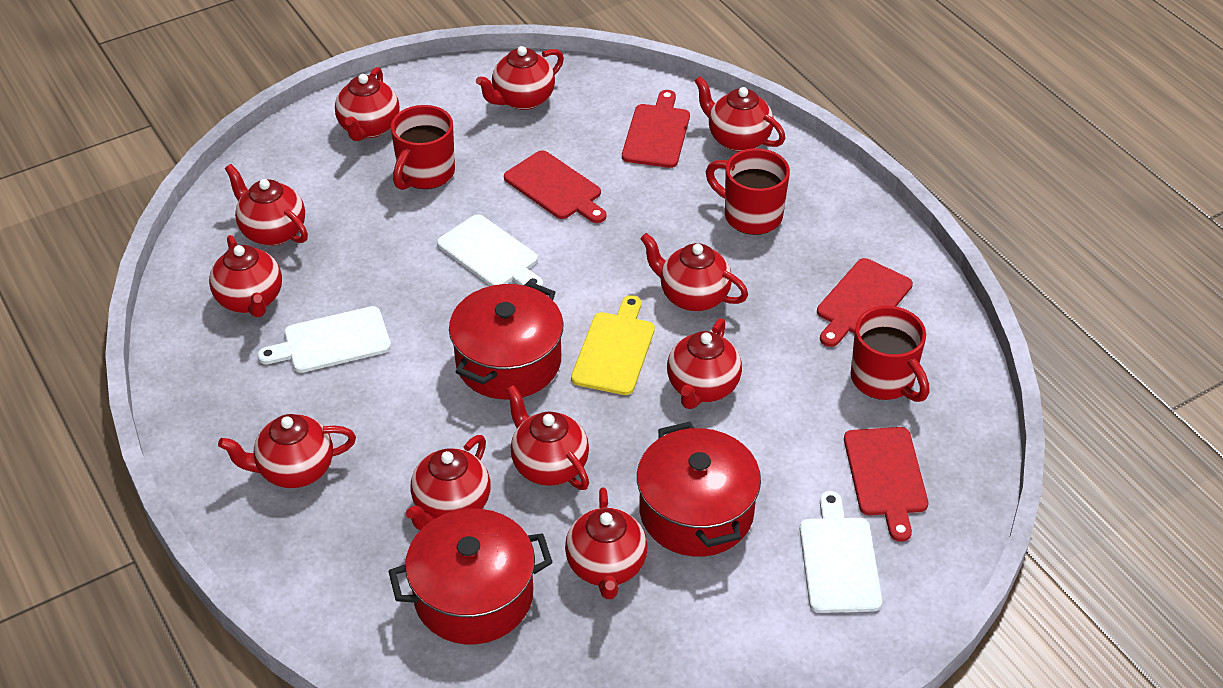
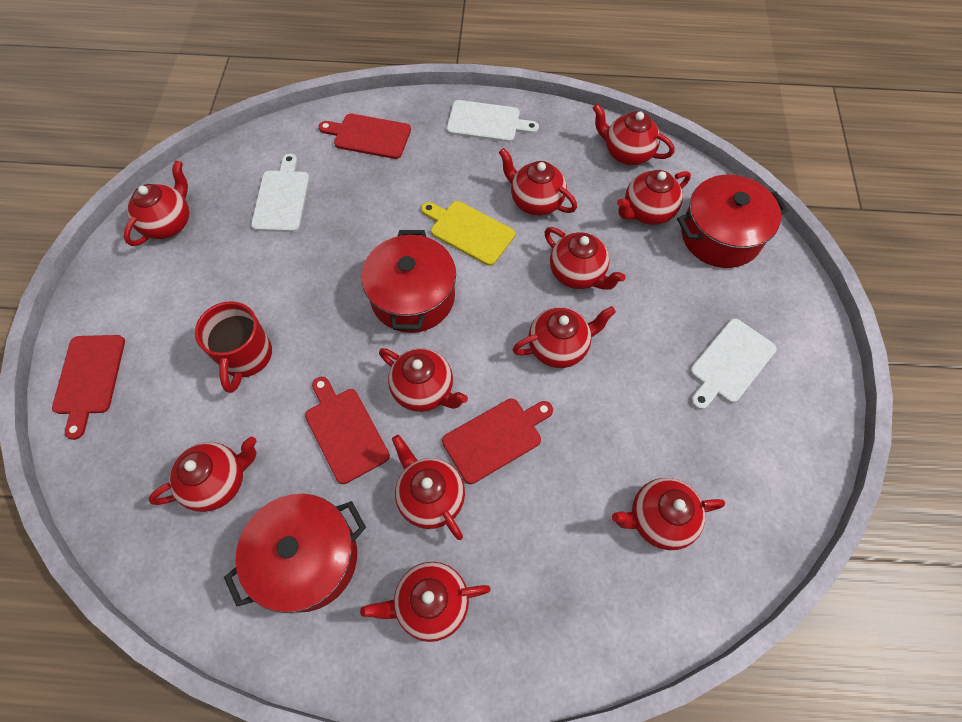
red mug: [391,105,455,190] [706,148,790,235] [851,306,929,402] = 3 -> [195,301,272,393] = 1

